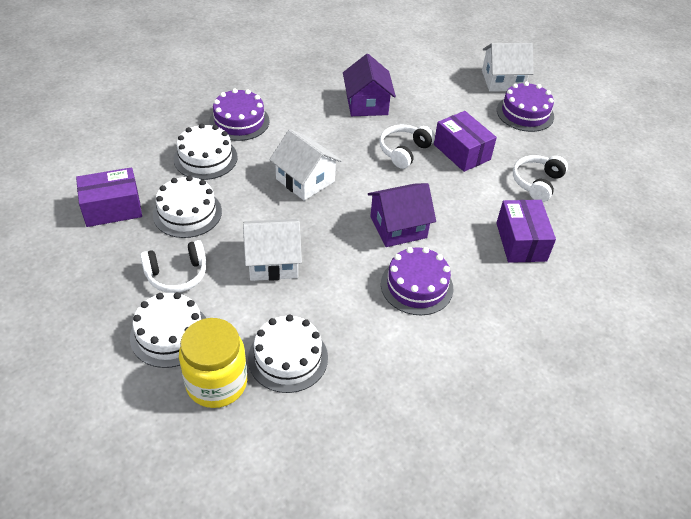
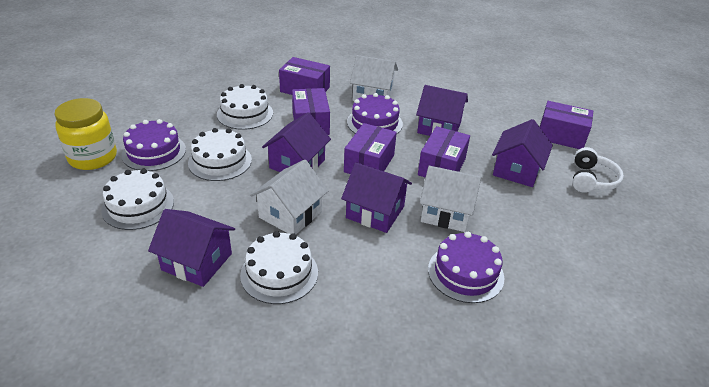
purple box: [76,167,142,227] [434,111,497,172] [496,200,556,263] = 3 -> [279,57,330,95] [292,88,330,135] [344,123,397,174] [418,126,470,178] [540,101,593,149] = 5
purple house: [343,54,396,116] [368,183,436,247] = 2 -> [148,209,235,287] [262,112,331,172] [341,162,412,233] [416,85,468,136] [492,119,553,187] = 5
white headphones: [140,240,206,293] [380,125,435,169] [513,155,568,202] = 3 -> [572,147,624,193] = 1

